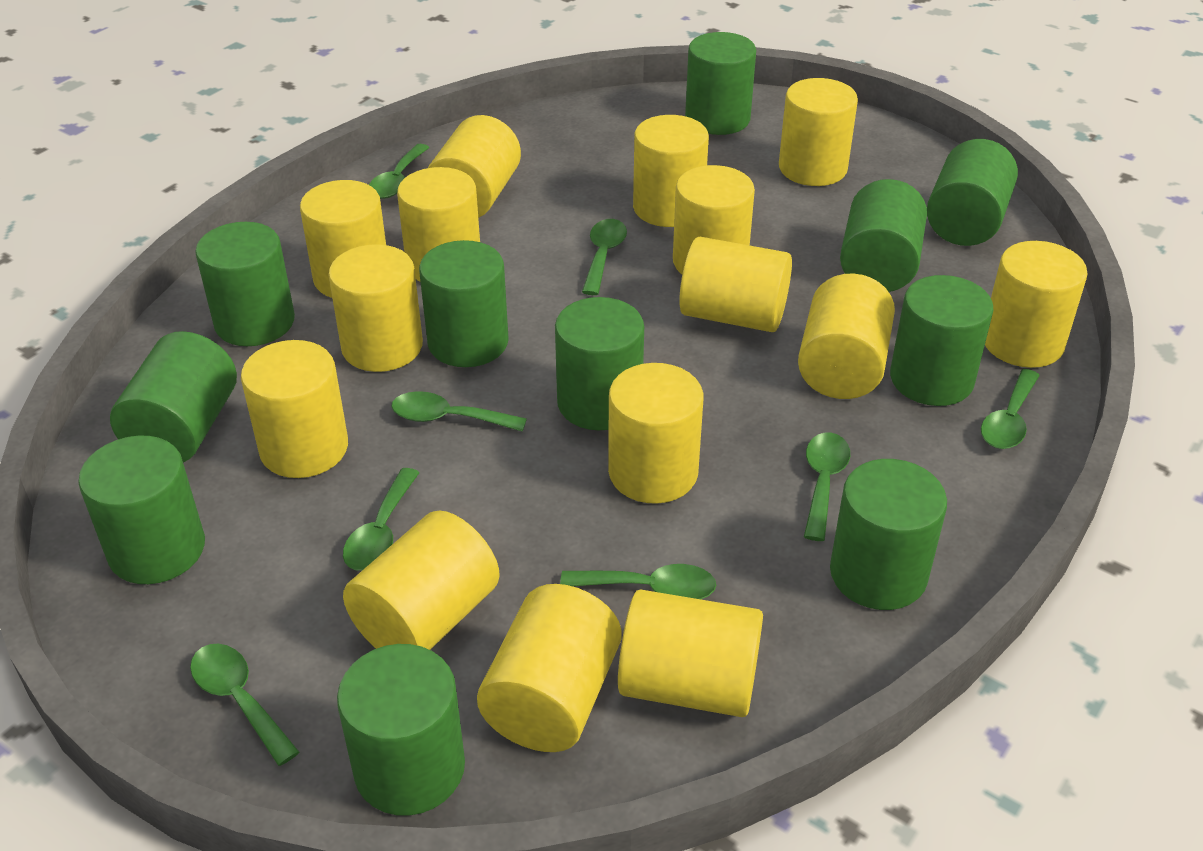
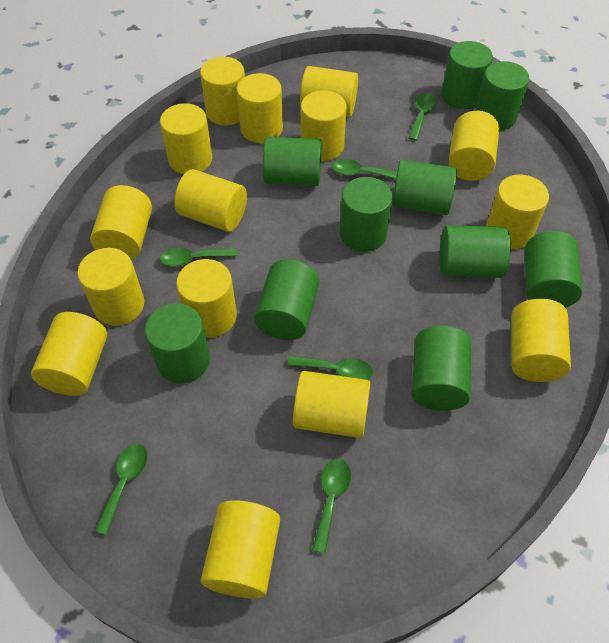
green cylinder: [78,436,205,584] [110,331,237,463] [195,222,295,346] [337,644,465,816] [419,240,509,367] [555,297,644,430] [685,32,756,135] [830,459,947,610] [840,179,927,292] [890,275,993,406] [927,139,1018,246] = 11 -> [145,303,210,383] [254,259,319,340] [263,137,322,186] [340,177,393,252] [392,160,457,215] [412,325,471,411] [439,225,511,278] [441,41,493,109] [475,61,529,131] [525,231,582,308] = 10
green spoon: [190,644,299,766] [343,468,420,571] [369,144,429,199] [391,391,527,432] [560,564,716,599] [582,219,627,295] [804,432,850,541] [981,369,1040,449] = 8 -> [95,444,148,535] [160,247,238,267] [288,356,373,380] [312,459,351,554] [332,159,397,179] [409,93,437,141] = 6

